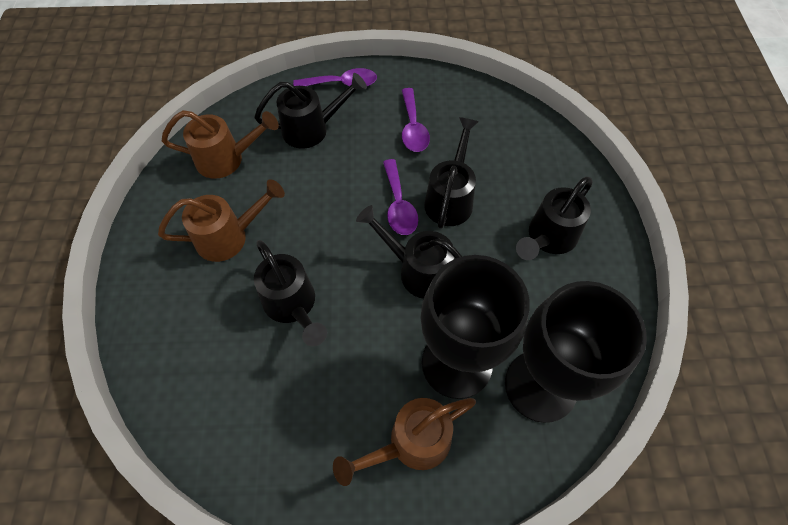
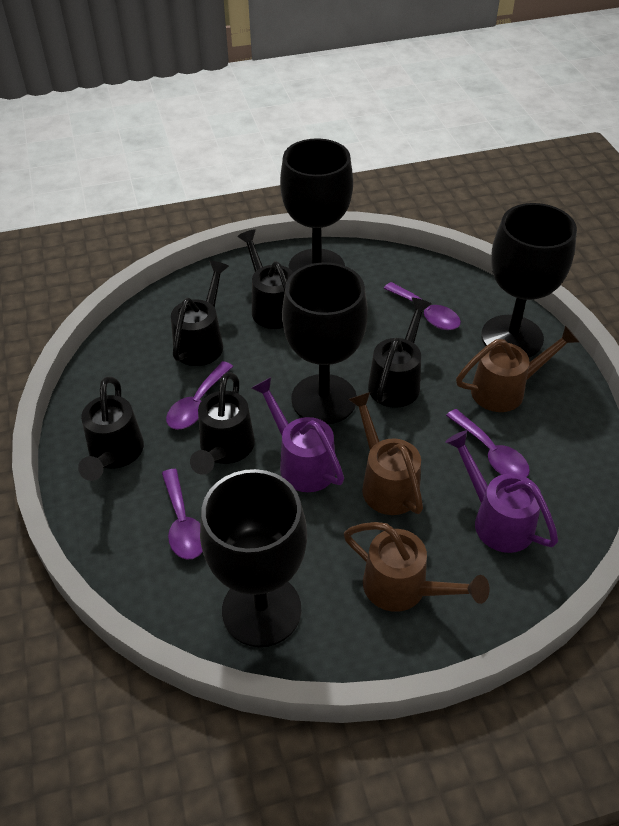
black goblet: [421,255,530,399] [505,281,647,423] = 2 -> [200,469,307,647] [280,138,353,272] [282,262,368,424] [481,203,577,357] = 4
purple spoon: [293,68,377,86] [383,159,418,235] [402,88,430,152] = 3 -> [162,469,203,560] [166,361,233,430] [384,282,461,330] [446,409,530,477] = 4
purple watering can: none = 0 -> [251,377,344,492] [445,430,558,553] = 2

